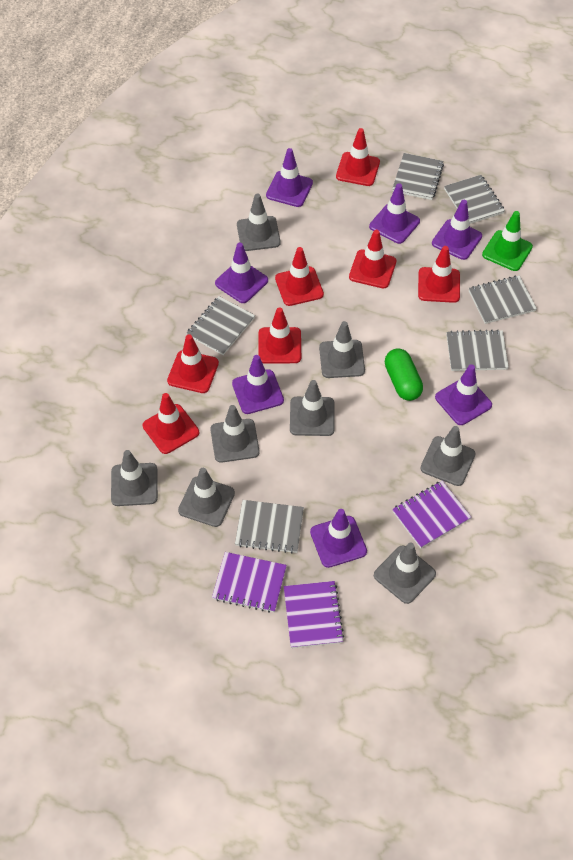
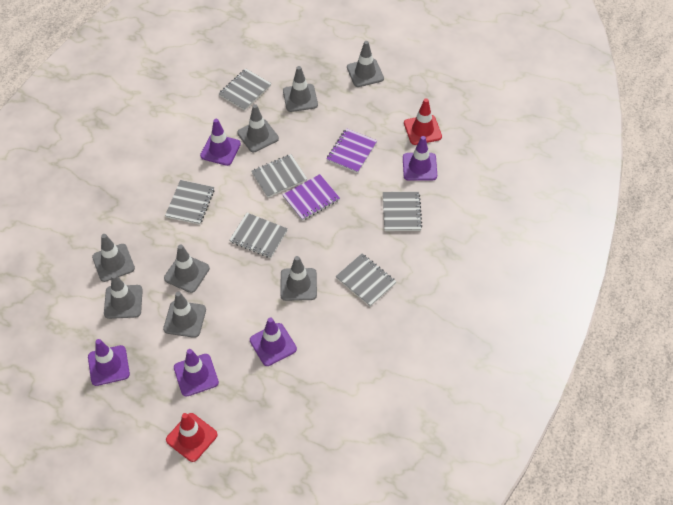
green capsule: [385,348,423,401] = 1 -> none = 0
green traffic cone: [482,211,533,271] = 1 -> none = 0
purple notebook: [212,552,287,613] [284,581,344,648] [392,480,472,548] = 3 -> [282,174,340,221] [326,128,377,173] = 2
purple traffic cone: [215,242,268,303] [232,355,284,414] [266,148,313,207] [310,509,367,568] [369,183,420,244] [432,200,482,260] [435,364,492,425] = 7 -> [88,339,130,386] [174,349,219,397] [200,119,241,166] [250,317,297,366] [403,136,437,181] = 5
red traffic cone: [143,393,199,454] [167,334,219,393] [258,307,301,364] [275,247,324,306] [336,128,380,186] [349,230,396,288] [418,246,460,303] = 7 -> [166,413,218,462] [404,98,442,145] = 2

